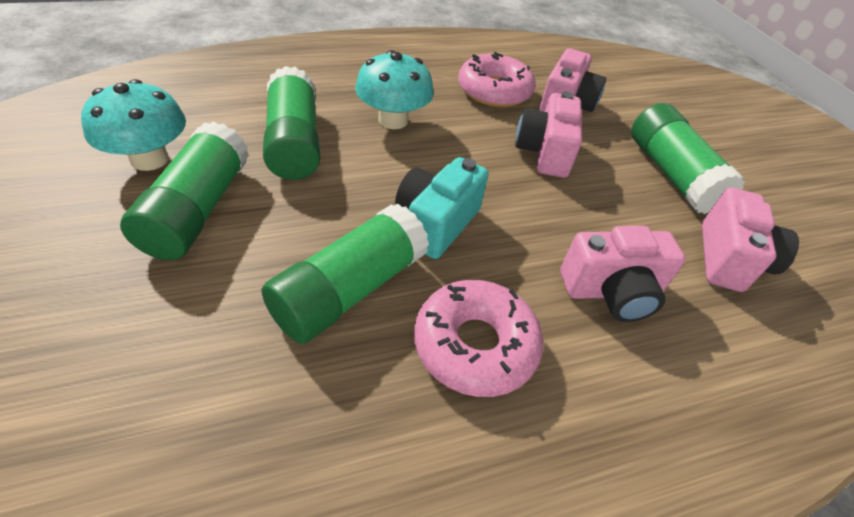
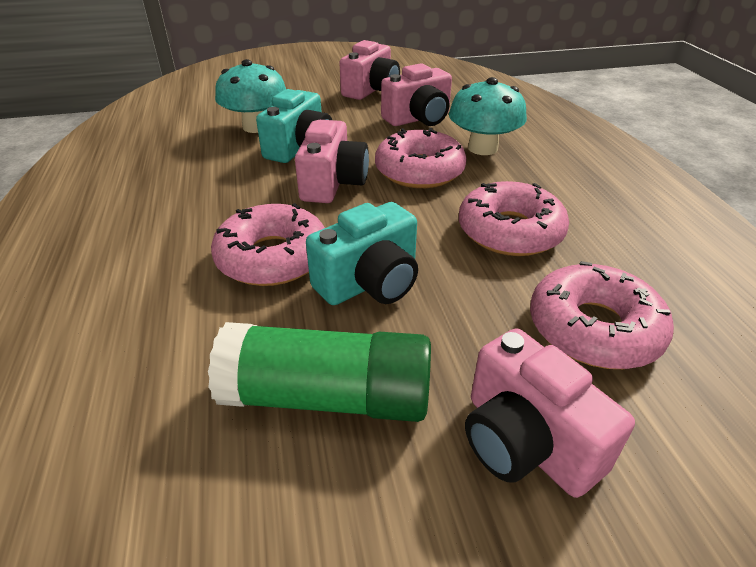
green glue stick: [120,121,249,260] [262,203,429,344] [263,66,320,180] [631,103,745,214] = 4 -> [208,322,431,422] = 1
pink donut: [414,280,543,397] [458,52,535,107] = 2 -> [211,203,325,286] [375,128,467,188] [459,181,569,256] [530,261,674,369] = 4
turquoise camera: [395,157,489,259] = 1 -> [256,89,332,163] [306,202,418,305] = 2

